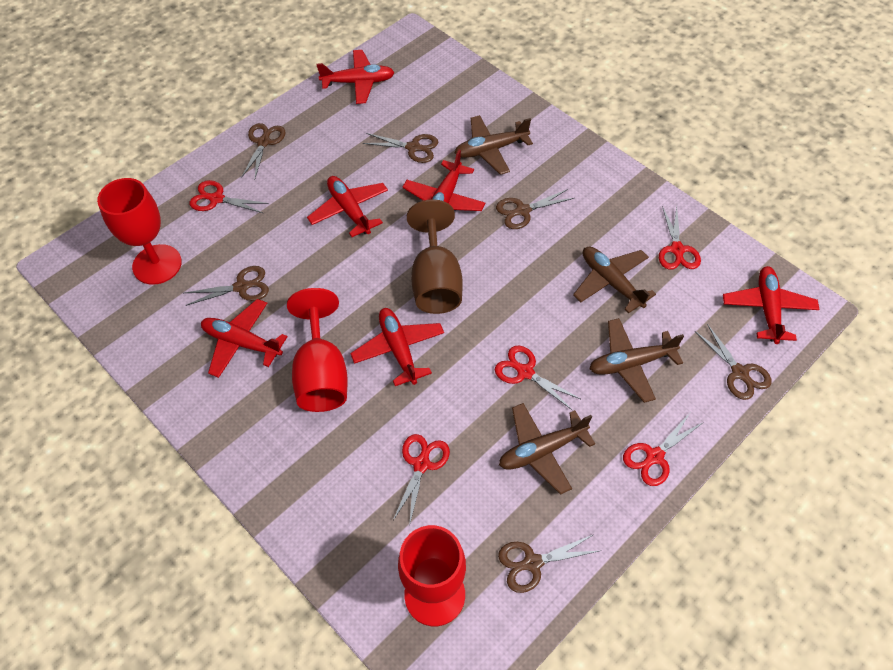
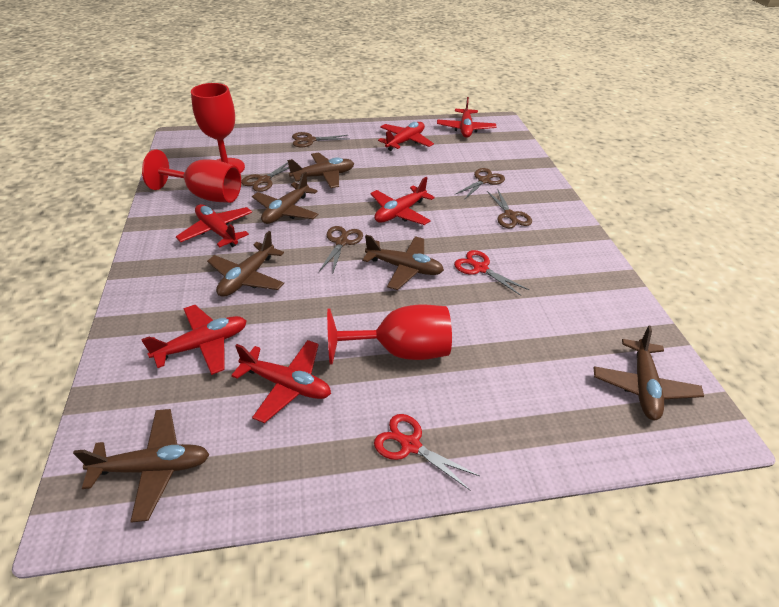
brown goblet: [407,199,463,314] = 1 -> none = 0
brown plane: [455,115,533,175] [499,403,595,495] [573,247,656,313] [589,318,684,403] = 4 -> [73,409,210,523] [207,231,284,297] [252,172,318,224] [287,152,354,188] [362,235,444,290] [594,325,704,420] = 6
brown scissors: [185,266,269,306] [241,123,285,180] [363,133,438,163] [496,189,575,229] [498,535,599,593] [695,324,772,400] = 6 -> [241,162,298,192] [292,132,348,147] [319,226,363,275] [456,168,505,200] [487,189,532,228] = 5
red scissors: [190,180,269,213] [393,434,450,526] [495,346,580,410] [623,413,704,486] [659,206,701,270] = 5 -> [374,414,479,491] [454,250,529,296] = 2

